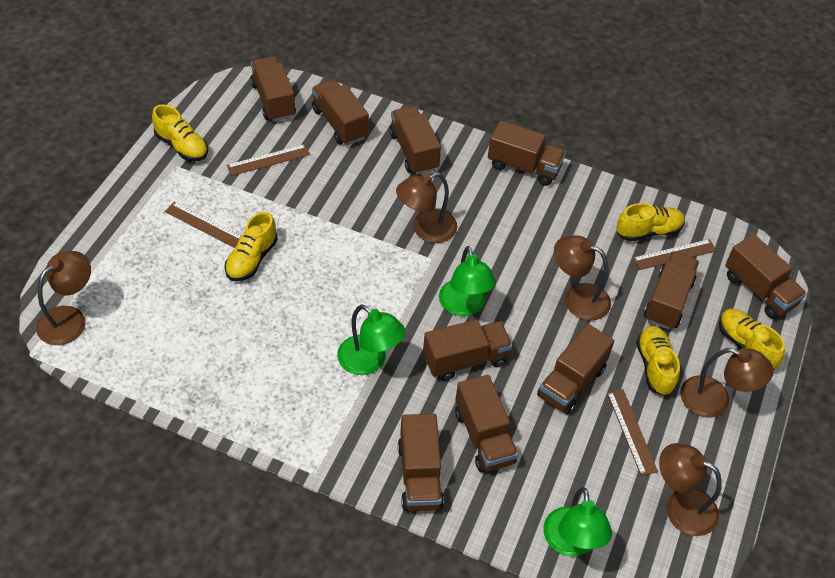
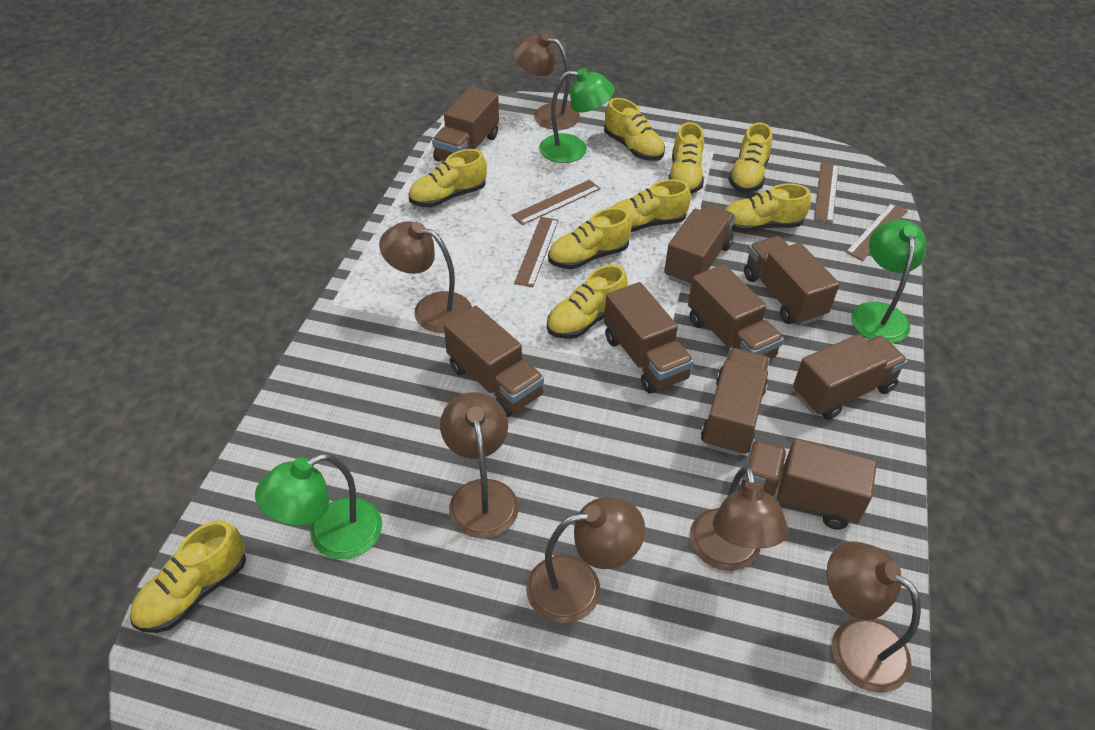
brown lamp: [36,251,91,345] [396,172,457,243] [554,235,611,321] [659,443,722,536] [680,348,774,417] = 5 -> [379,221,472,333] [440,392,519,538] [513,33,580,130] [526,497,645,623] [690,466,788,571] [827,541,921,693] = 6
brown truck: [250,56,296,122] [312,79,369,145] [389,106,441,175] [398,414,444,511] [423,319,512,381] [455,375,518,473] [488,120,566,186] [537,324,614,415] [644,251,699,330] [725,234,807,319] = 10 -> [432,87,499,161] [444,306,544,418] [604,282,694,394] [664,204,736,287] [688,264,784,359] [701,348,770,456] [741,438,877,530] [744,236,840,326] [793,334,908,420] = 9
yellow shoe: [152,104,208,161] [225,212,278,281] [617,203,685,241] [636,326,680,396] [719,309,785,370] = 5 -> [130,520,246,633] [409,149,487,207] [547,264,628,339] [548,208,632,269] [604,98,665,161] [611,179,691,232] [669,122,704,194] [725,184,811,232] [728,122,772,193] = 9

